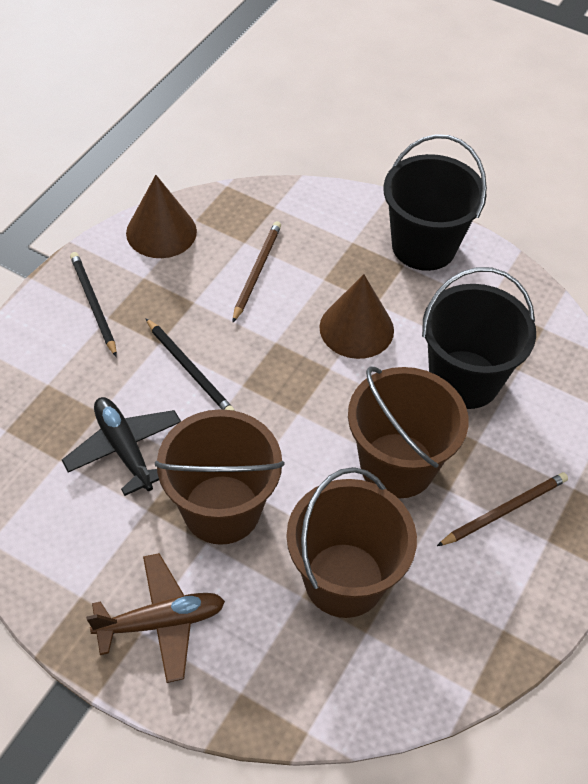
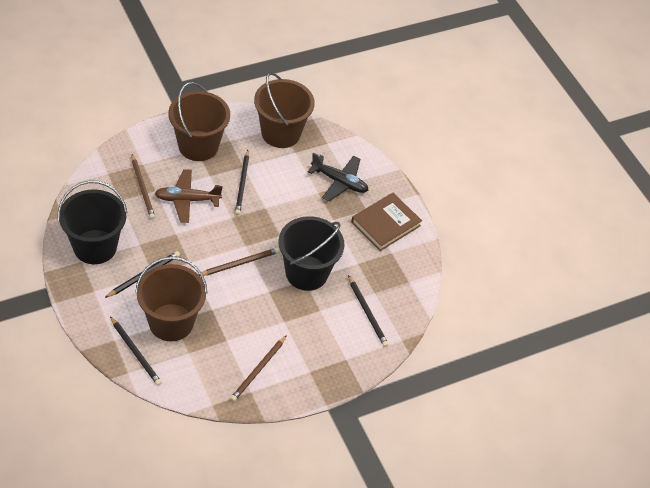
black pencil: [70,252,117,357] [145,318,235,411] = 2 -> [105,251,180,298] [110,316,162,386] [235,150,249,215] [348,275,389,347] = 4
brown book: none = 0 -> [351,193,422,251] = 1
brown cone: [126,175,197,258] [319,274,394,359] = 2 -> none = 0
brown pencil: [233,221,281,322] [437,472,568,546] = 2 -> [132,154,155,219] [198,248,279,276] [230,335,287,402] = 3

